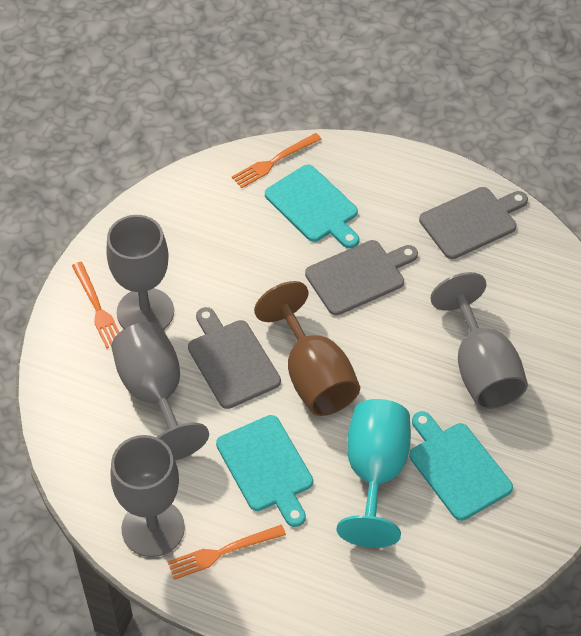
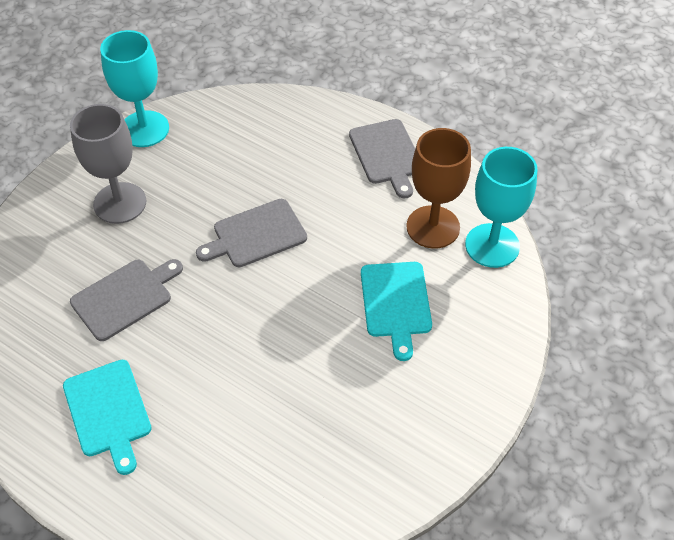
grey goblet: [106,215,174,330] [111,322,209,460] [111,435,185,557] [430,272,528,409] = 4 -> [70,104,146,224] = 1
orange fork: [72,262,120,349] [168,525,286,580] [232,133,322,188] = 3 -> none = 0
turquoise cutting board: [216,415,313,527] [265,165,359,248] [409,411,513,521] = 3 -> [63,360,152,475] [361,262,432,361] = 2
turquoise goblet: [337,399,411,548] = 1 -> [100,30,169,147] [465,147,537,268] = 2

